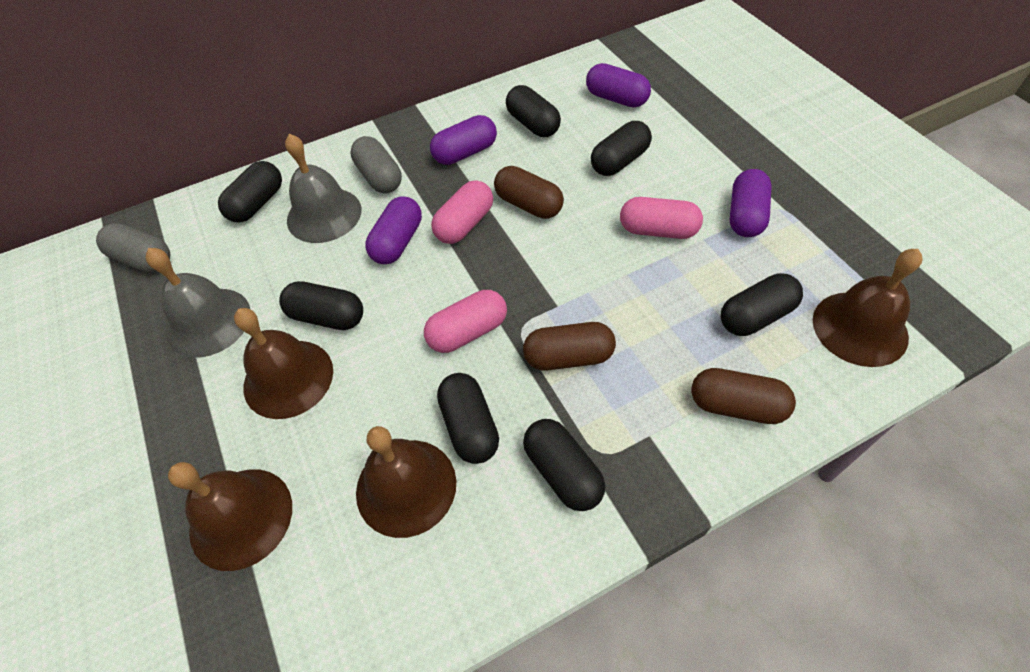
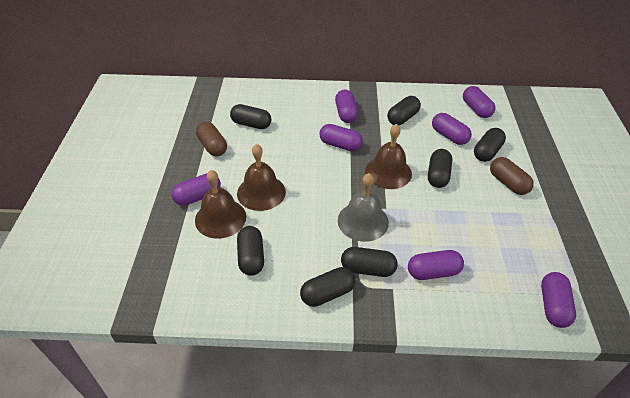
brown bell: [168,462,292,571] [234,308,333,419] [356,426,456,538] [813,249,922,367] = 4 -> [195,170,246,238] [237,144,286,211] [365,124,412,189] = 3
brown capsule: [494,166,564,219] [523,322,616,371] [691,368,796,424] = 3 -> [196,122,227,157] [490,157,534,195] = 2
grey bell: [146,248,250,358] [285,134,361,243] = 2 -> [338,173,389,242] = 1
grey capsule: [96,223,170,273] [350,136,402,193] = 2 -> none = 0
pink capsule: [424,290,507,353] [431,180,493,244] [620,197,703,239] = 3 -> none = 0
purple capsule: [365,196,422,264] [430,115,497,165] [586,63,651,107] [730,169,772,237] = 4 -> [171,173,221,206] [319,124,363,151] [335,89,358,123] [408,250,464,280] [432,113,472,145] [463,86,496,118] [541,272,576,328] = 7

